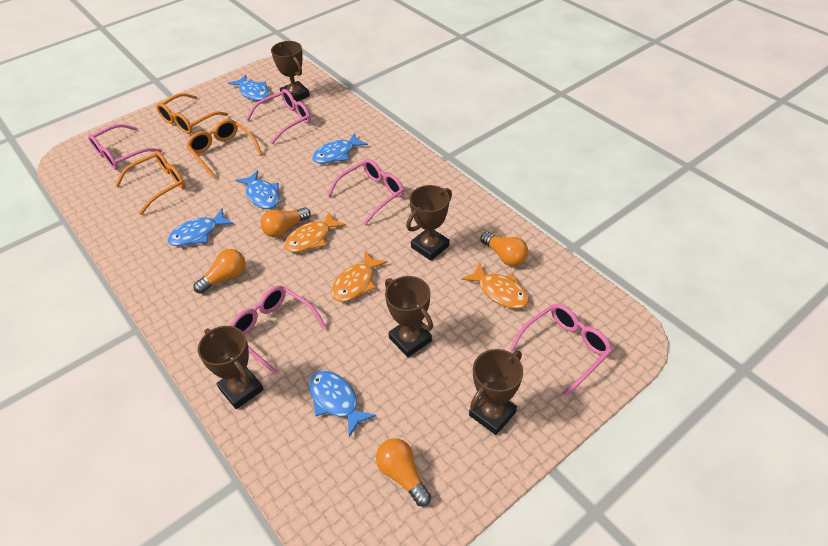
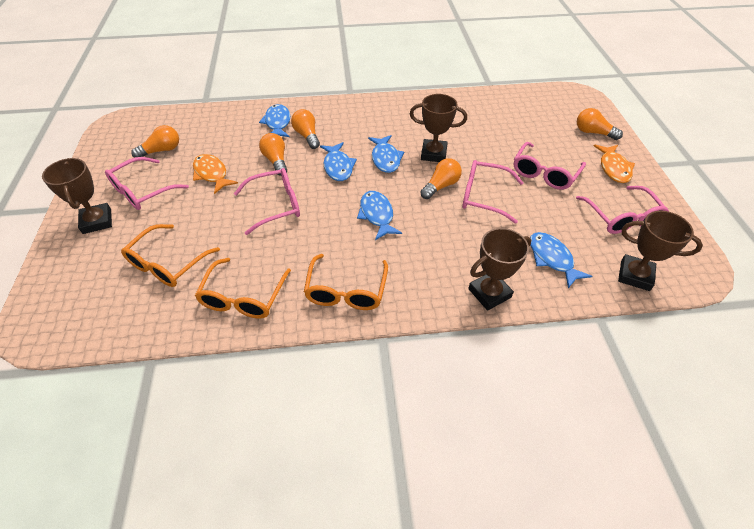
brown trophy: [198,326,264,409] [271,41,310,101] [385,276,433,357] [406,185,452,261] [469,349,523,435] = 5 -> [42,158,112,234] [410,94,467,162] [468,228,531,311] [618,211,703,291] = 4
orange fish: [284,212,346,252] [331,251,388,302] [461,262,529,309] = 3 -> [193,154,238,194] [594,145,635,183] = 2
orange light bulb: [193,249,245,294] [260,207,311,237] [376,438,431,507] [481,232,528,266] = 4 -> [131,125,179,158] [259,133,287,176] [291,109,320,149] [420,158,462,199] [577,108,623,140] = 5

